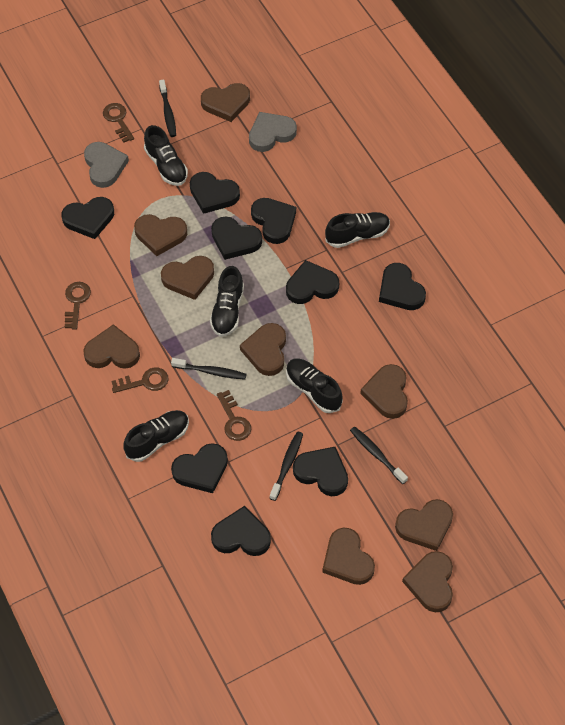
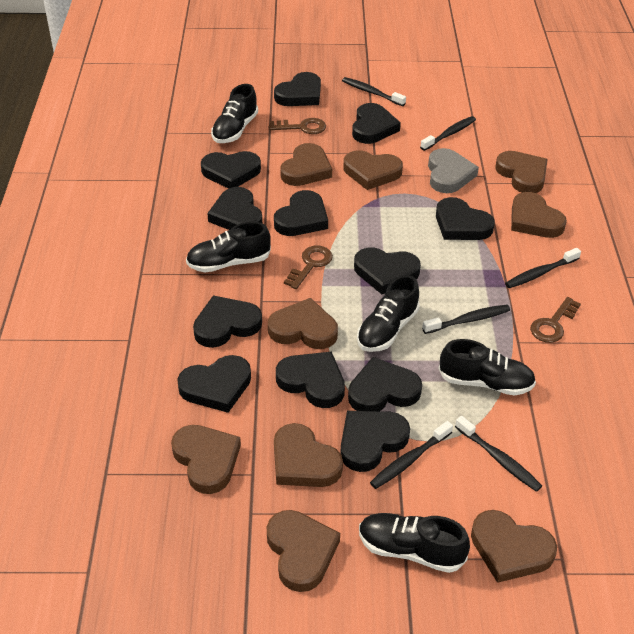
black heart: [62,197,114,239] [171,443,228,493] [190,172,240,214] [211,216,262,260] [211,506,271,556] [251,198,296,244] [286,260,339,304] [293,447,348,496] [379,263,426,310] = 9 -> [177,355,251,413] [193,295,262,348] [201,151,261,189] [207,187,262,230] [274,72,321,106] [274,190,328,236] [276,351,345,408] [340,411,410,472] [348,357,422,411] [352,103,401,144] [354,247,421,294] [436,197,495,240] = 12
black toothbrush: [159,80,176,137] [171,358,247,380] [269,431,303,501] [350,426,408,484] = 4 -> [342,77,406,106] [370,421,453,489] [420,116,476,151] [422,305,510,334] [455,416,542,492] [505,248,581,288] = 6
brown key: [65,282,91,330] [103,103,134,143] [112,367,169,393] [217,390,251,441] = 4 -> [269,118,326,134] [284,245,333,289] [530,297,581,343] = 3
grey heart: [84,142,129,188] [249,112,297,152] = 2 -> [428,148,479,193] = 1

